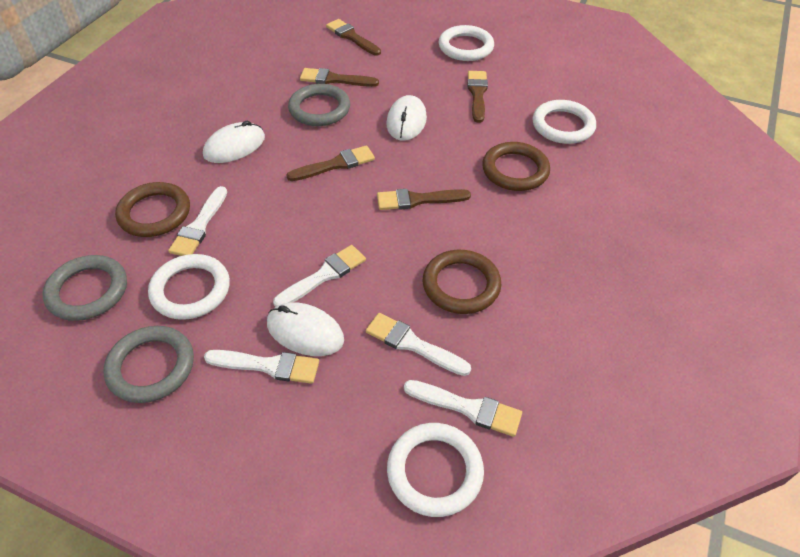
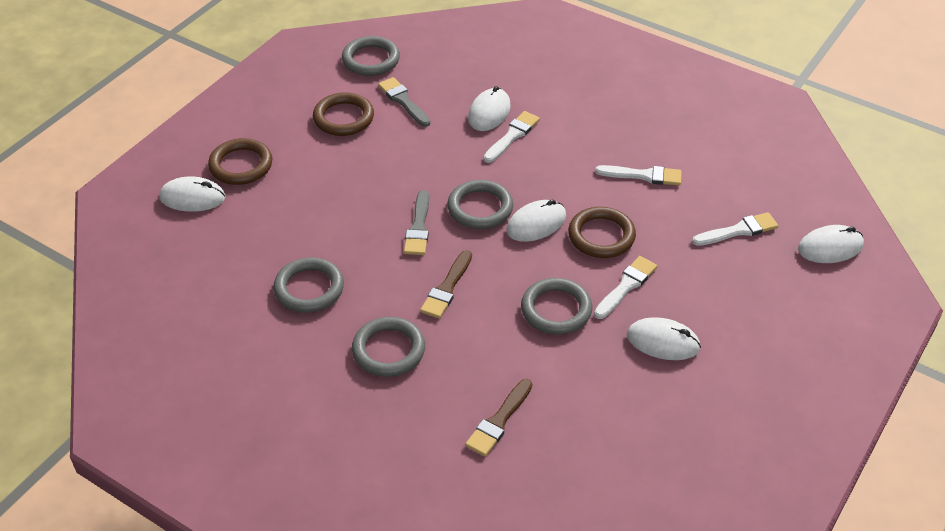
brown brush: [286,145,375,181] [300,68,379,87] [326,19,381,56] [377,189,471,210] [468,71,488,123] = 5 -> [420,250,472,319] [465,379,532,457] = 2
grey brush: none = 0 -> [378,77,431,127] [404,190,429,255] = 2
grey ring: [43,255,127,321] [103,326,194,403] [288,84,350,126] = 3 -> [273,257,344,313] [342,36,400,76] [352,317,425,377] [447,180,513,229] [521,278,592,335] = 5
white brush: [168,186,227,256] [204,350,319,384] [273,245,366,307] [366,313,471,376] [404,380,522,437] = 5 -> [484,111,540,163] [594,256,657,319] [595,165,682,186] [692,212,778,246] = 4
white mouse: [203,121,265,163] [267,302,344,356] [386,95,427,141] = 3 -> [159,176,225,212] [468,86,511,131] [506,199,566,242] [627,317,701,360] [798,225,864,263] = 5
white ring: [148,254,230,320] [387,423,484,517] [439,25,494,61] [532,100,596,144] = 4 -> none = 0

